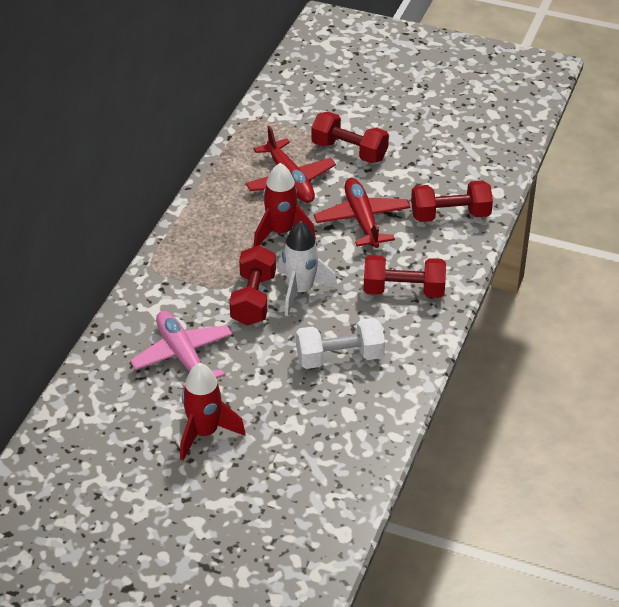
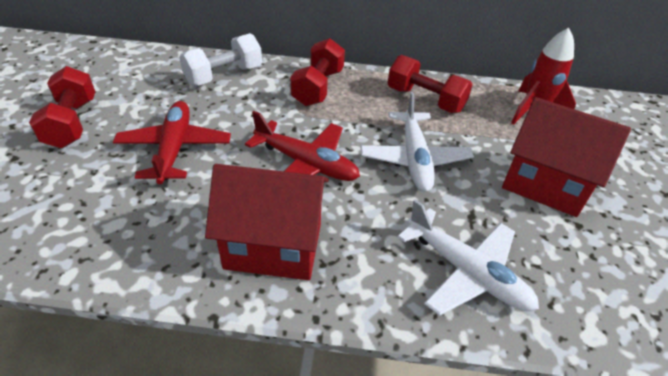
pink plane: [130,311,233,389] = 1 -> none = 0
red dumbbell: [229,245,276,326] [311,112,389,163] [363,255,446,298] [411,180,493,222] = 4 -> [29,66,95,148] [290,38,345,106] [388,55,473,113] = 3
red house: none = 0 -> [205,164,329,280] [502,97,631,217] = 2
red rocket: [180,363,246,461] [254,163,316,247] = 2 -> [511,28,576,125] = 1
white plane: none = 0 -> [360,92,474,192] [398,199,539,316] = 2
white rocket: [278,221,338,316] = 1 -> none = 0

